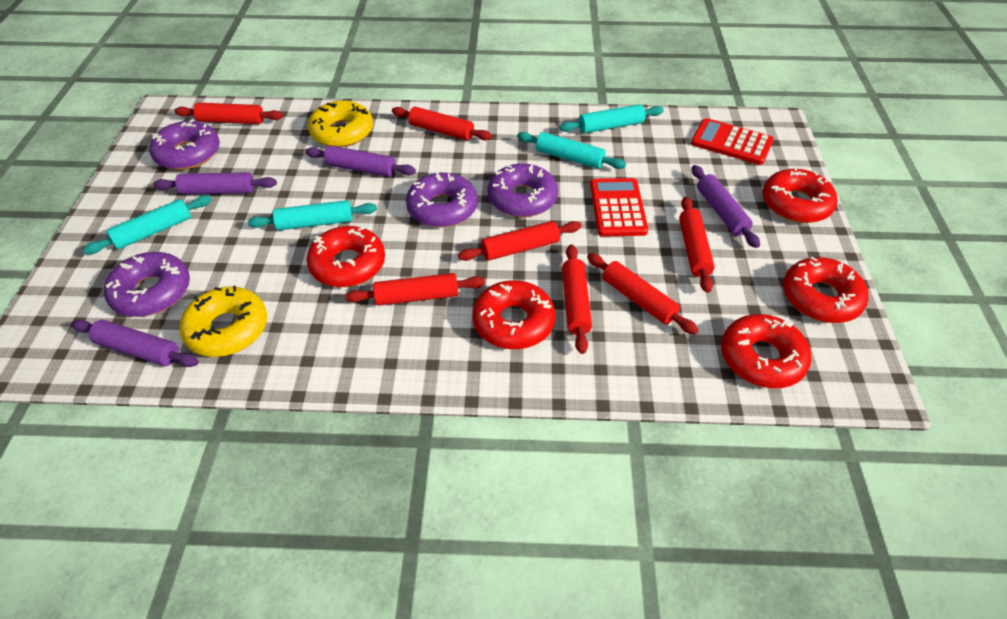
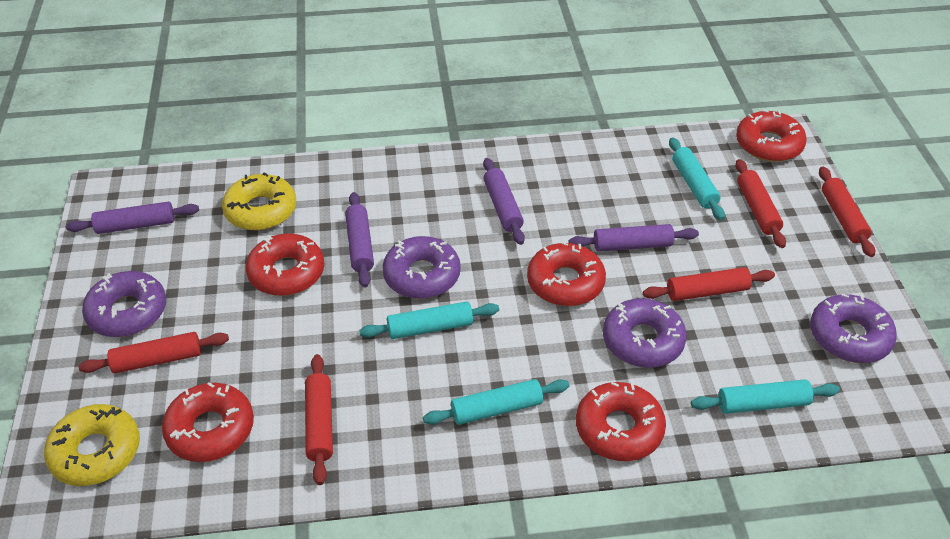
red calculator: [590,178,648,236] [691,118,774,165] = 2 -> none = 0
red rolling pin: [174,103,283,124] [345,273,485,306] [392,107,492,141] [458,221,581,261] [562,244,592,354] [587,253,699,335] [679,197,715,293] = 7 -> [78,332,229,373] [305,354,333,485] [643,267,775,301] [735,159,786,248] [819,167,875,257] = 5

